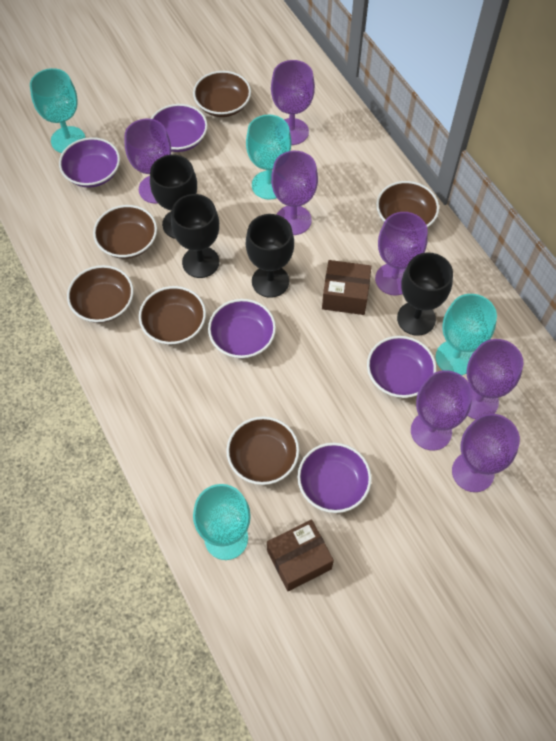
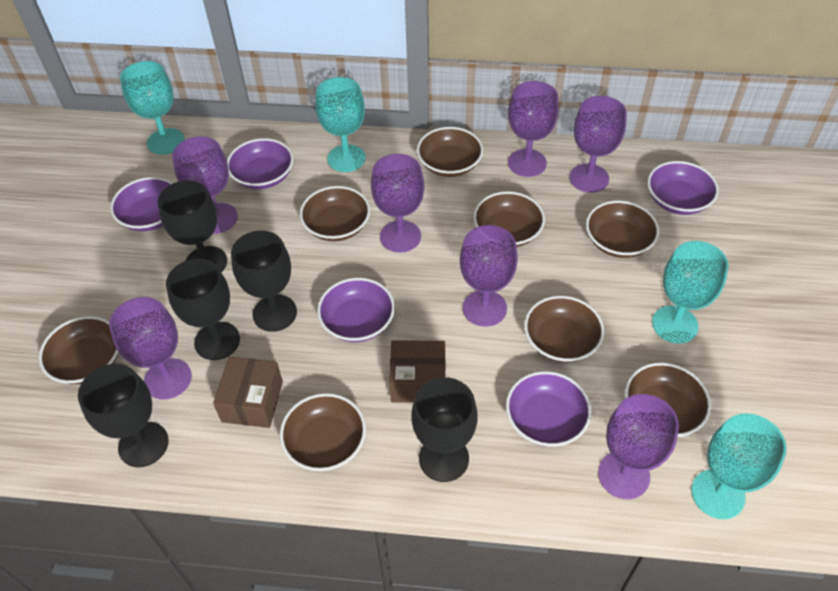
black goblet: [150,155,197,239] [171,194,219,278] [246,214,294,298] [397,253,453,336] = 4 -> [78,364,169,467] [158,180,227,272] [166,258,240,360] [231,231,297,332] [411,377,478,482] = 5
brown bowl: [67,265,133,323] [93,205,157,259] [139,286,206,345] [193,71,251,117] [226,416,299,485] [376,181,439,227] = 6 -> [39,316,118,384] [280,393,366,471] [300,186,370,241] [417,127,483,177] [473,191,545,247] [524,296,604,363] [586,200,659,258] [625,362,711,437] = 8

